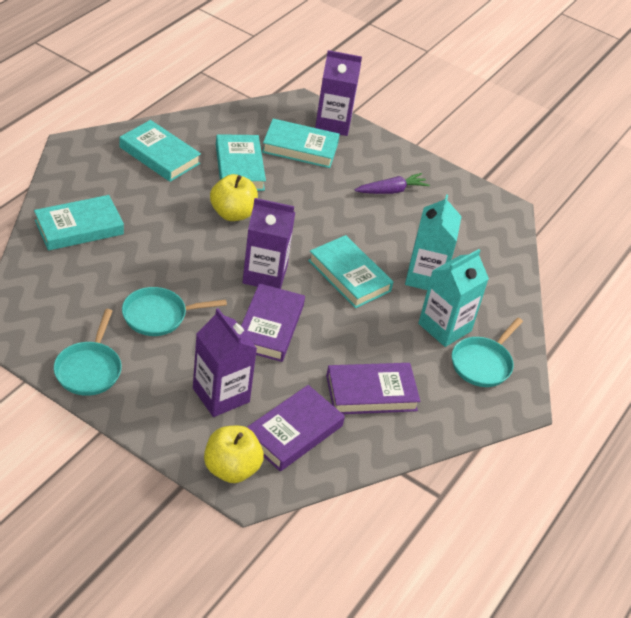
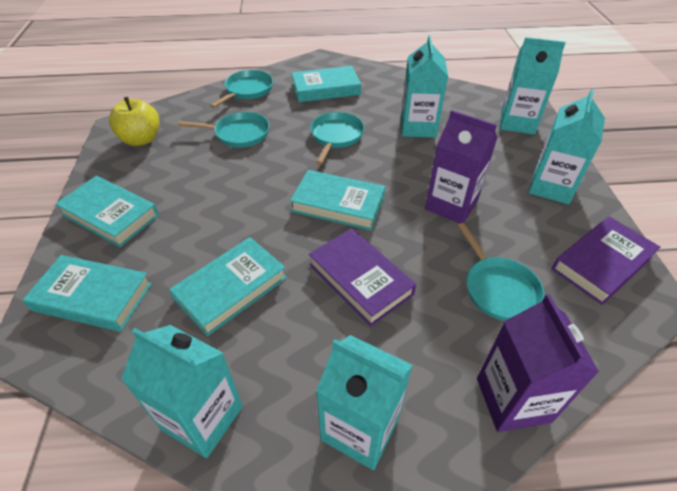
purple book: [241,283,305,362] [247,385,345,471] [326,363,420,414] = 3 -> [309,228,416,326] [552,216,660,305] = 2
purple carrot: [355,173,430,194] = 1 -> none = 0
purple carton: [193,308,257,417] [242,198,295,289] [315,50,362,136] = 3 -> [425,110,498,223] [477,294,599,432] = 2
turquoise carton: [405,194,462,290] [418,249,489,347] = 2 -> [121,325,243,458] [316,335,413,470] [401,35,448,138] [500,37,566,135] [529,89,605,204] = 5
turquoise pan: [54,309,122,396] [122,287,227,336] [452,318,523,387] = 3 -> [178,112,269,148] [210,70,273,108] [310,112,365,165] [457,223,544,321] = 4
yellow apple: [204,426,264,483] [210,174,258,221] = 2 -> [109,97,160,146] = 1

